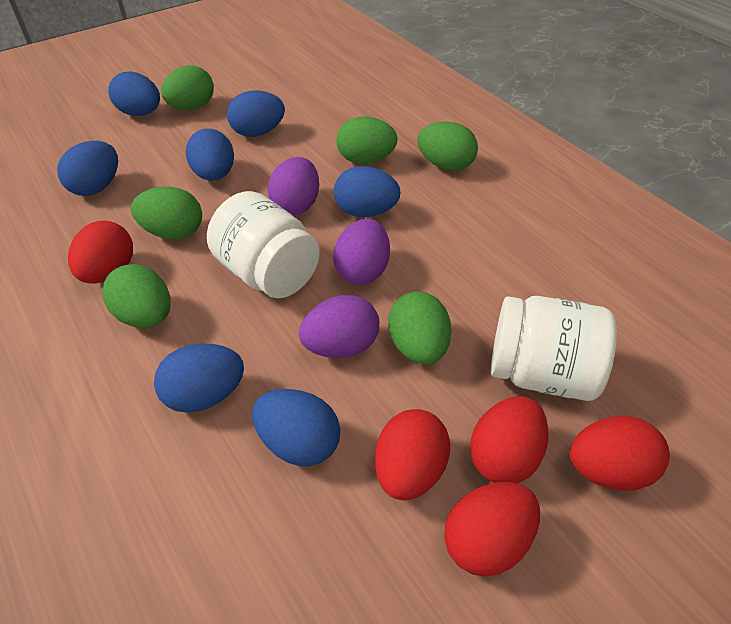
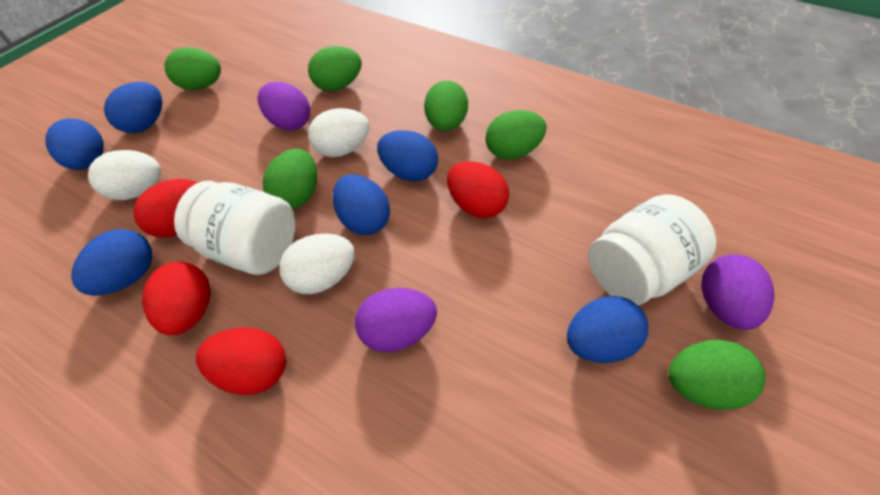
blue egg: [57,141,118,196] [108,72,160,116] [154,343,244,413] [186,129,234,181] [227,90,285,137] [252,389,340,466] [334,166,400,217] = 7 -> [45,118,104,170] [71,229,152,296] [104,82,162,133] [333,174,390,235] [377,130,438,182] [567,296,648,363] = 6
red egg: [68,221,133,284] [375,409,450,501] [444,482,540,577] [470,396,549,483] [570,416,670,491] = 5 -> [133,179,197,238] [142,262,211,335] [196,328,286,395] [447,162,509,219] = 4
white egg: none = 0 -> [88,150,161,200] [279,233,355,294] [308,108,369,157] = 3

